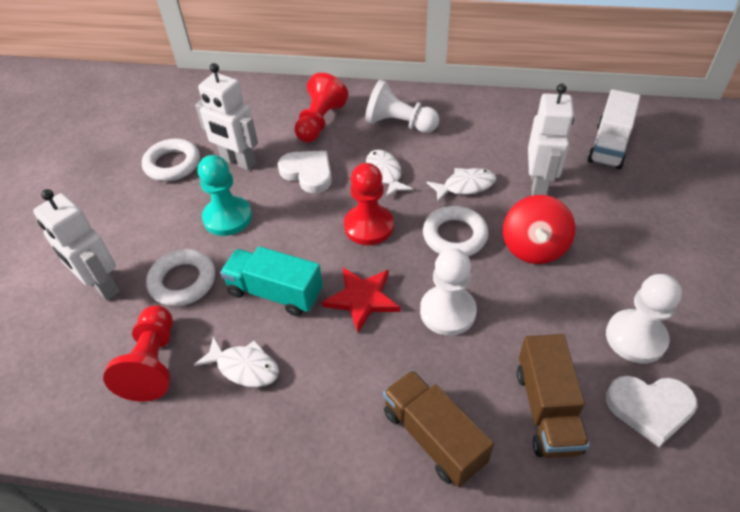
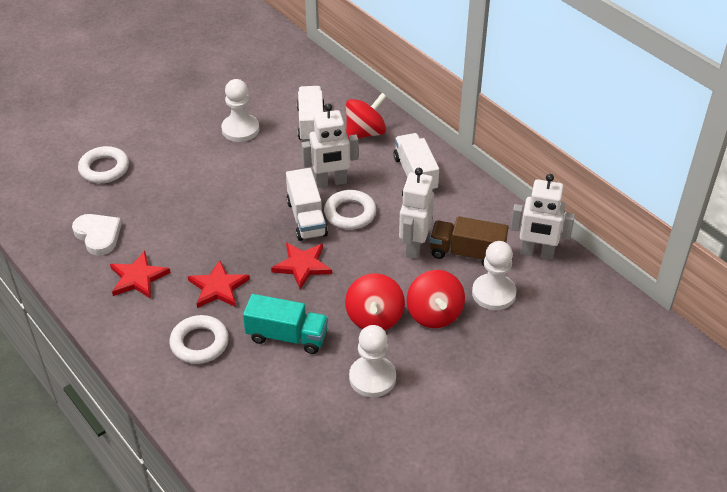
brown truck: [383,370,494,487] [517,334,590,458] = 2 -> [430,216,509,266] = 1
red pawn: [103,305,173,402] [294,73,349,143] [344,163,394,245] = 3 -> none = 0
red spinning top: [503,195,575,264] = 1 -> [345,273,405,330] [346,93,387,139] [407,270,465,328] = 3
red star: [322,267,400,332] = 1 -> [110,251,171,299] [188,260,250,308] [271,243,332,289] = 3
turquoise pawn: [198,155,252,236] = 1 -> none = 0
white fish: [194,336,279,387] [366,149,413,198] [426,168,496,203] = 3 -> none = 0
white heart: [278,151,332,193] [606,376,698,447] = 2 -> [72,214,122,256] = 1
white truck: [587,89,640,169] = 1 -> [286,168,328,241] [297,86,325,142] [393,133,439,192] = 3

